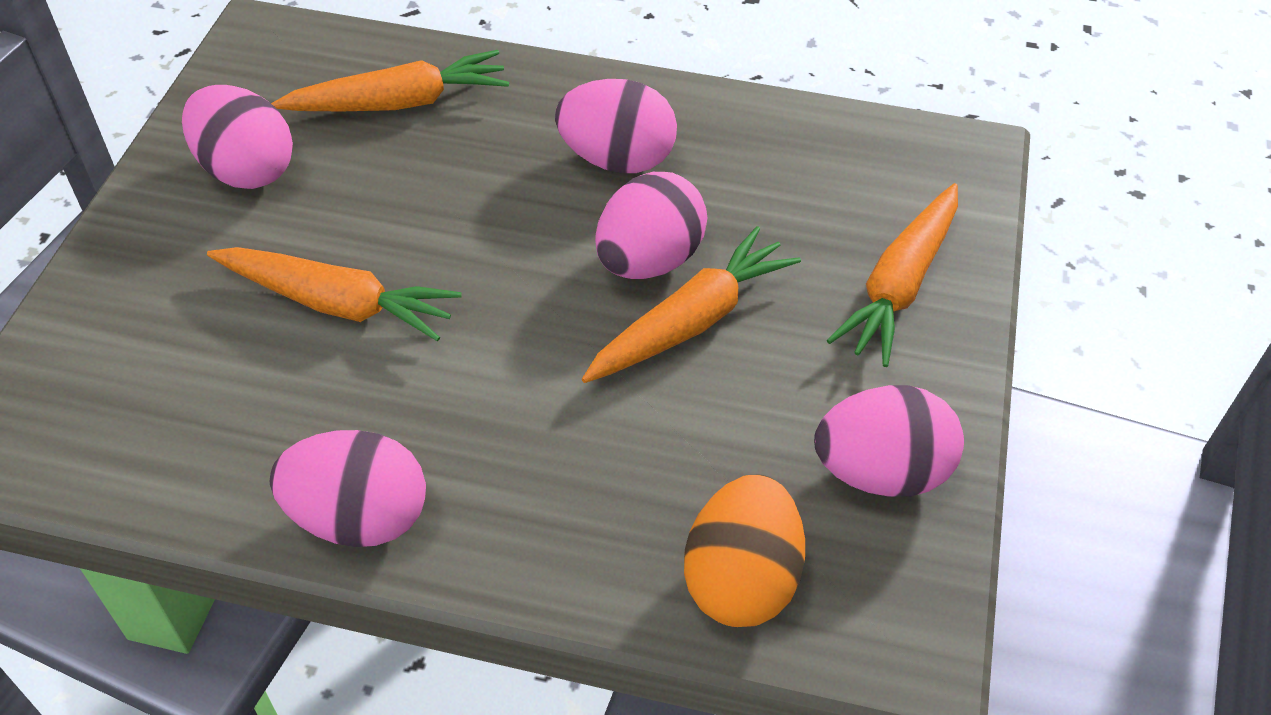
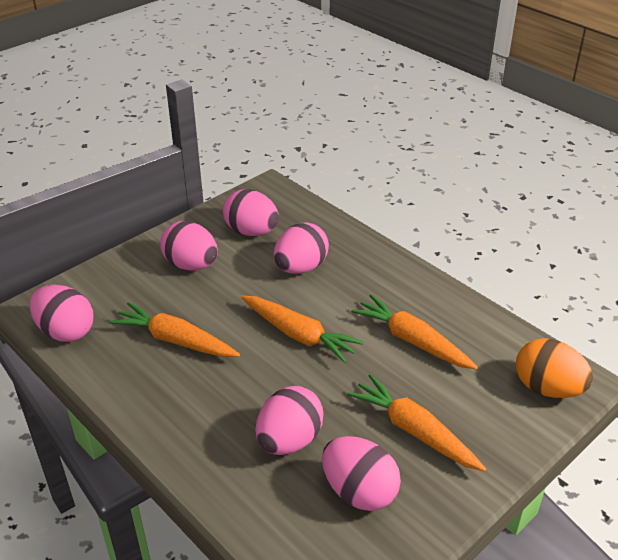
pink egg: [182,85,293,189] [270,430,426,547] [555,79,677,173] [595,172,707,279] [814,385,964,497] = 5 -> [30,285,94,342] [160,221,218,271] [223,189,279,236] [256,386,324,455] [274,223,329,274] [322,436,401,511] = 6

